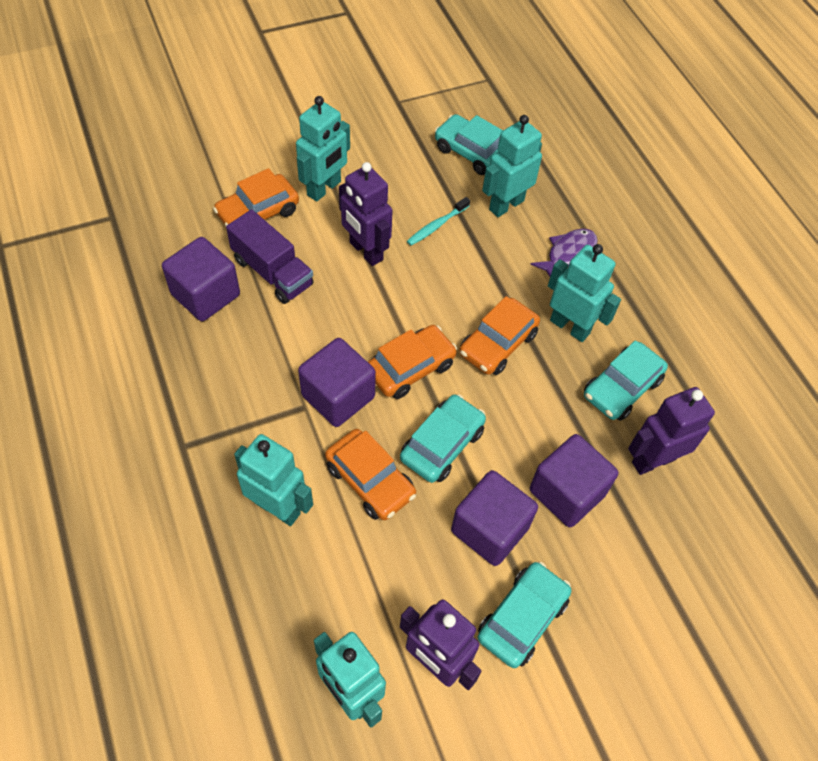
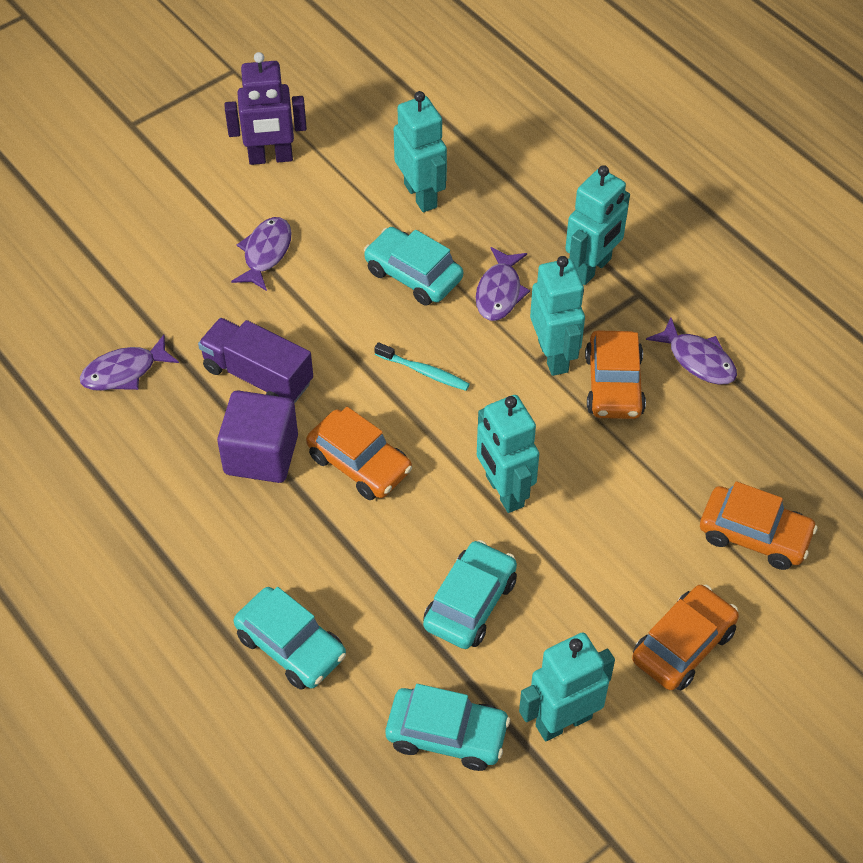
purple cube: [162,237,240,321] [298,338,376,427] [451,470,538,566] [530,434,618,527] = 4 -> [217,390,298,483] = 1
purple fish: [530,229,598,277] = 1 -> [80,335,179,391] [231,217,292,291] [476,247,530,321] [646,318,737,385] = 4
purple robot: [339,162,393,266] [400,599,481,690] [628,387,715,475] = 3 -> [224,52,307,165] = 1

